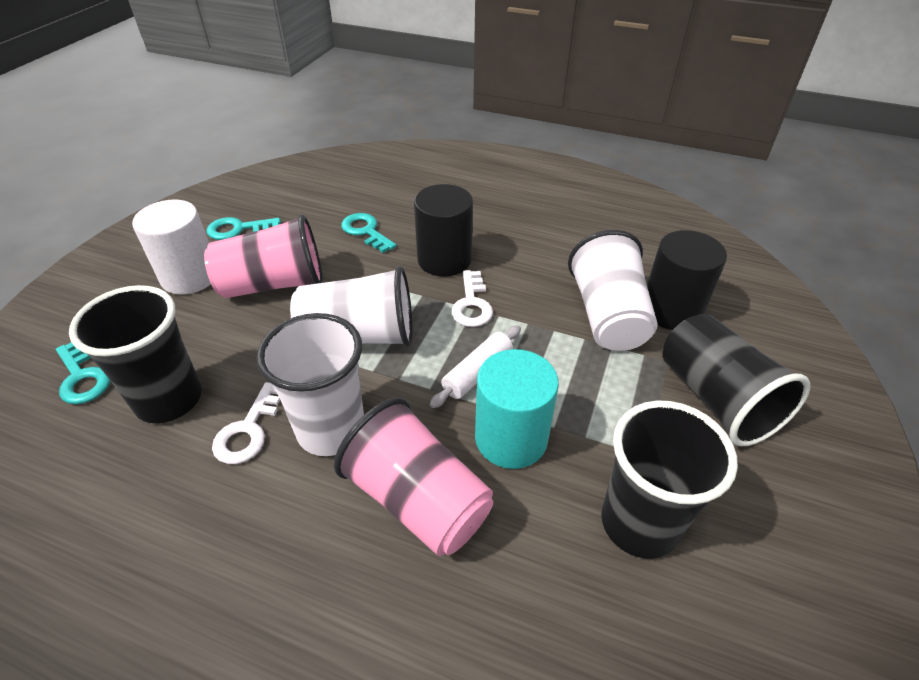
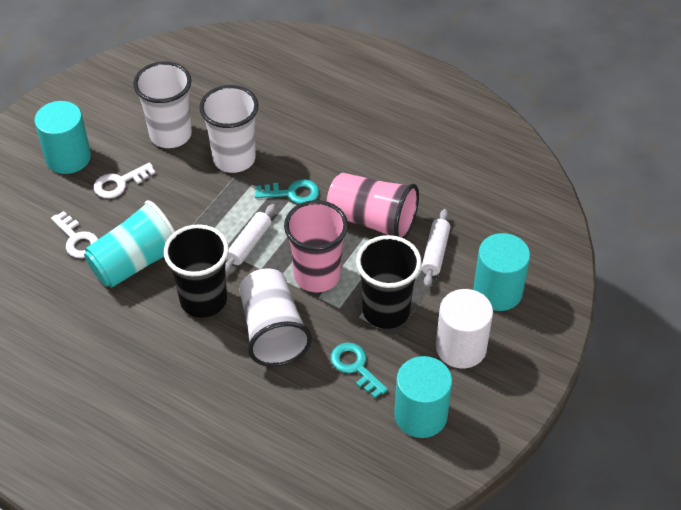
black cup: [69,285,202,423] [601,400,738,559] [663,314,810,446] = 3 -> [164,224,229,318] [356,235,422,329] = 2
black cylinder: [414,184,473,277] [647,230,727,330] = 2 -> none = 0
turquoise cup: none = 0 -> [84,200,175,288] = 1
turquoise cylinder: [475,349,559,469] = 1 -> [35,101,91,174] [394,356,452,438] [473,233,530,311] = 3
turquoise key: [56,343,110,404] [206,217,281,240] [341,213,396,253] = 3 -> [255,179,319,204] [331,343,388,398] = 2
white rolling pin: [430,325,521,408] = 1 -> [225,204,275,273] [421,209,451,287] = 2

